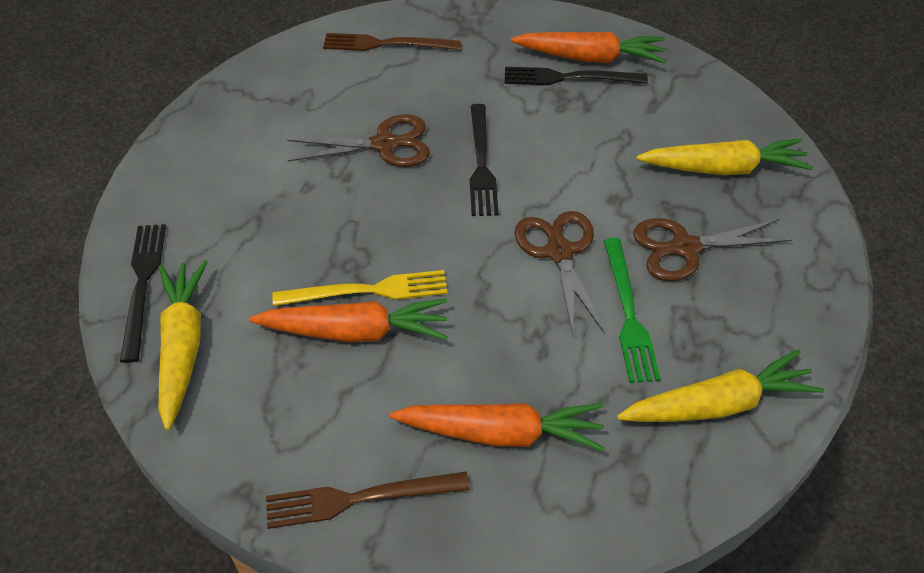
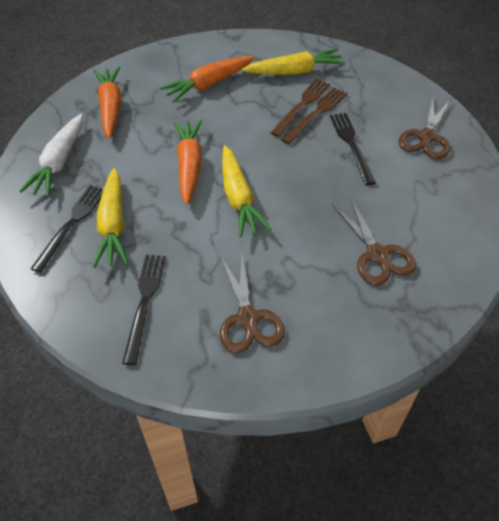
green fork: [604,238,661,383] = 1 -> none = 0
white carrot: none = 0 -> [19,114,83,197] = 1
yellow fork: [272,270,448,306] = 1 -> none = 0

